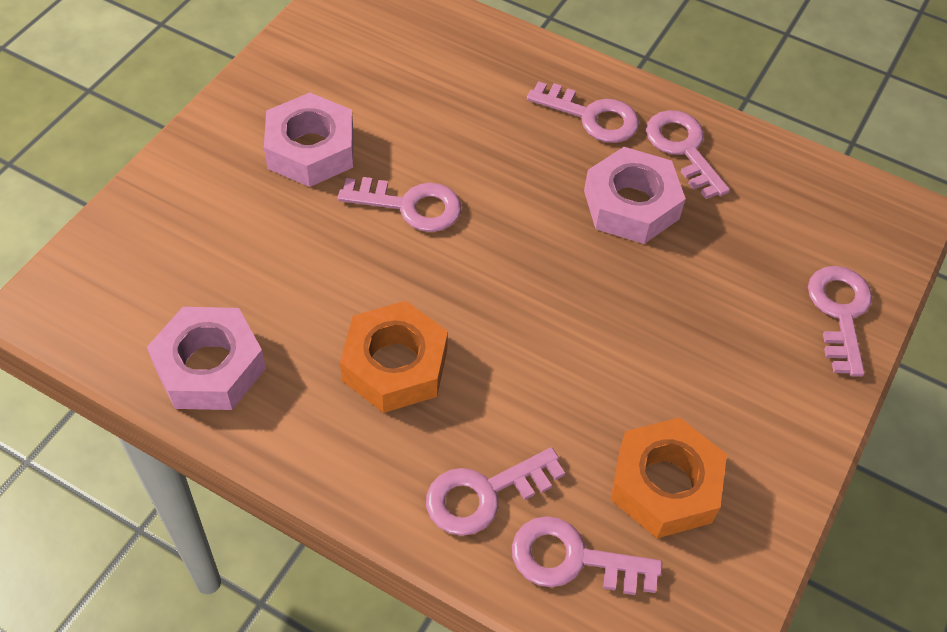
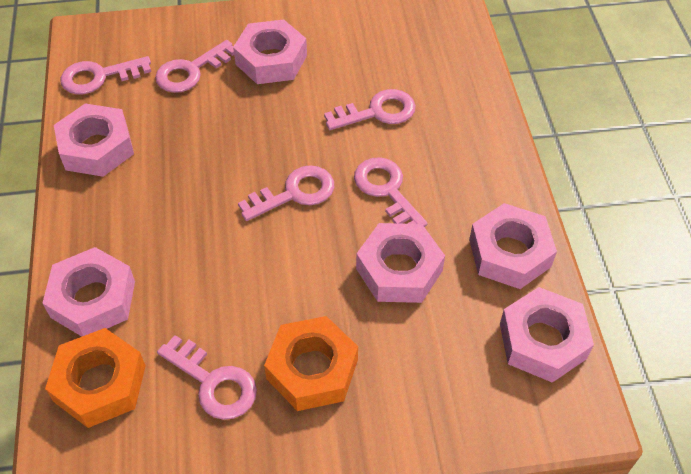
pink nut: [147,307,266,410] [264,93,353,187] [584,147,686,244] = 3 -> [42,247,135,337] [54,103,134,177] [233,19,307,84] [356,223,445,303] [469,203,557,289] [500,287,594,383] = 6

